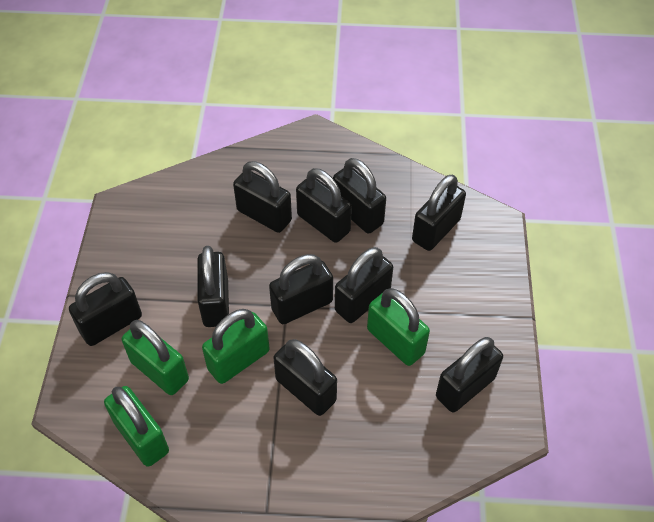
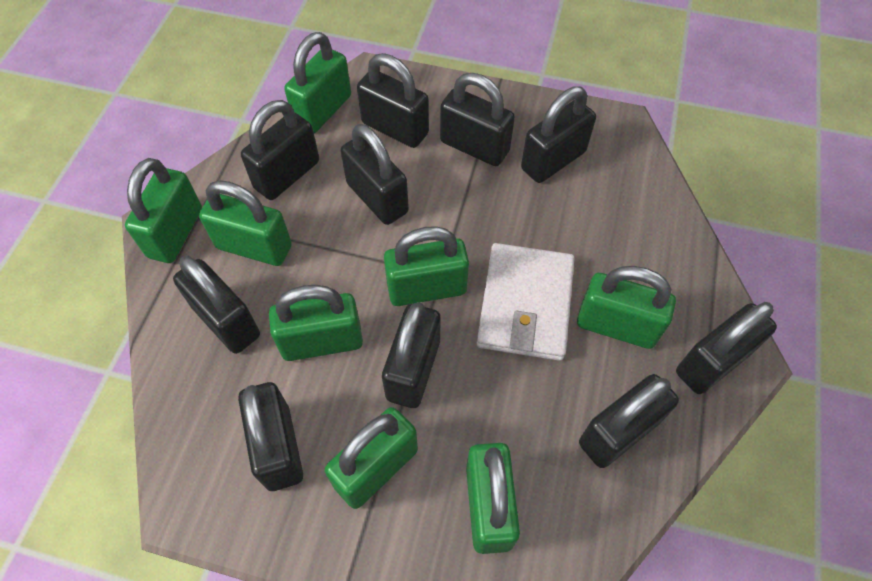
green padlock: [104,386,169,467] [122,320,189,395] [202,309,270,384] [367,288,430,366] = 4 -> [125,158,202,263] [199,180,292,266] [269,285,363,361] [284,32,351,133] [325,407,418,509] [384,226,469,306] [466,443,520,554] [577,266,676,349] = 8
white wallet: none = 0 -> [477,243,575,361] = 1

